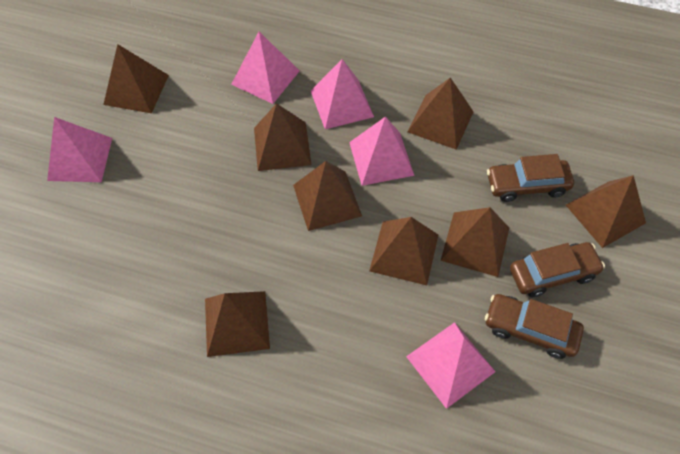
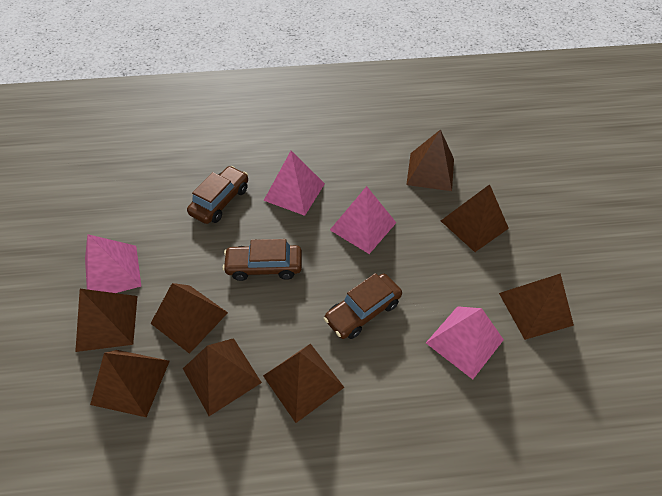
pink pyramid: [47,117,112,182] [231,32,300,104] [311,59,374,129] [349,116,415,186] [406,322,496,409] = 5 -> [85,234,141,293] [264,151,325,216] [330,186,396,254] [426,306,504,379] = 4

